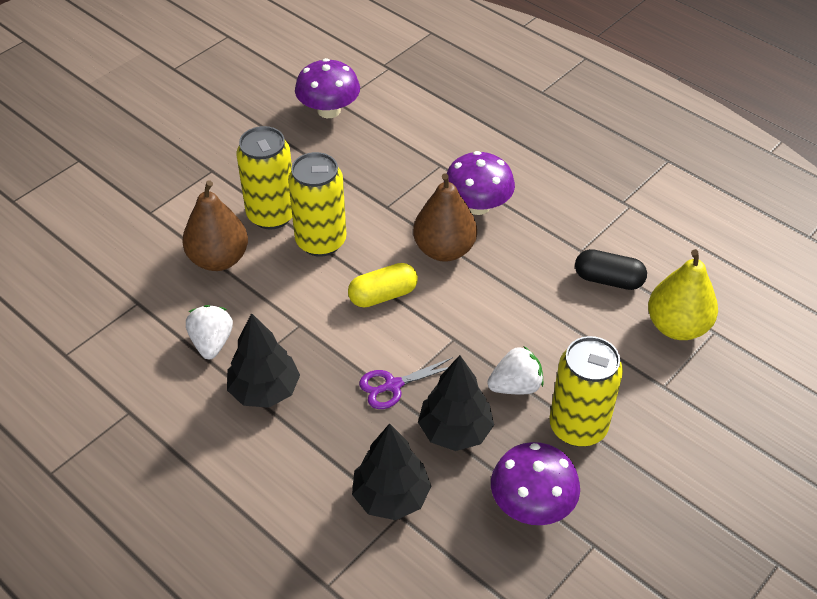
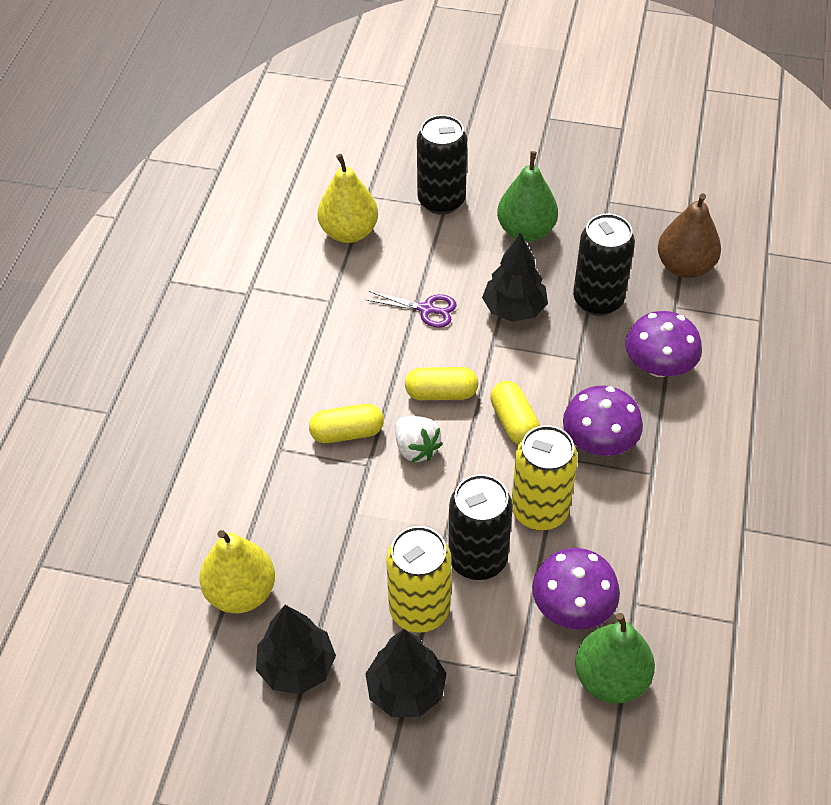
black can: none = 0 -> [417,115,467,215] [448,474,513,580] [573,214,635,316] = 3
black capsule: [575,249,647,290] = 1 -> none = 0
brown pear: [182,180,248,271] [413,173,477,262] = 2 -> [658,193,721,278] = 1
green pear: none = 0 -> [497,151,558,242] [575,613,655,704] = 2
white strawberry: [186,305,233,359] [487,346,544,394] = 2 -> [395,416,443,462] = 1
yellow can: [237,126,292,229] [288,152,347,257] [550,336,623,447] = 3 -> [386,526,452,633] [512,425,578,530] = 2
yellow capsule: [348,263,418,308] = 1 -> [309,404,384,443] [405,367,478,400] [490,381,540,445] = 3
yellow pear: [648,249,718,340] = 1 -> [200,530,275,613] [318,154,378,243] = 2

